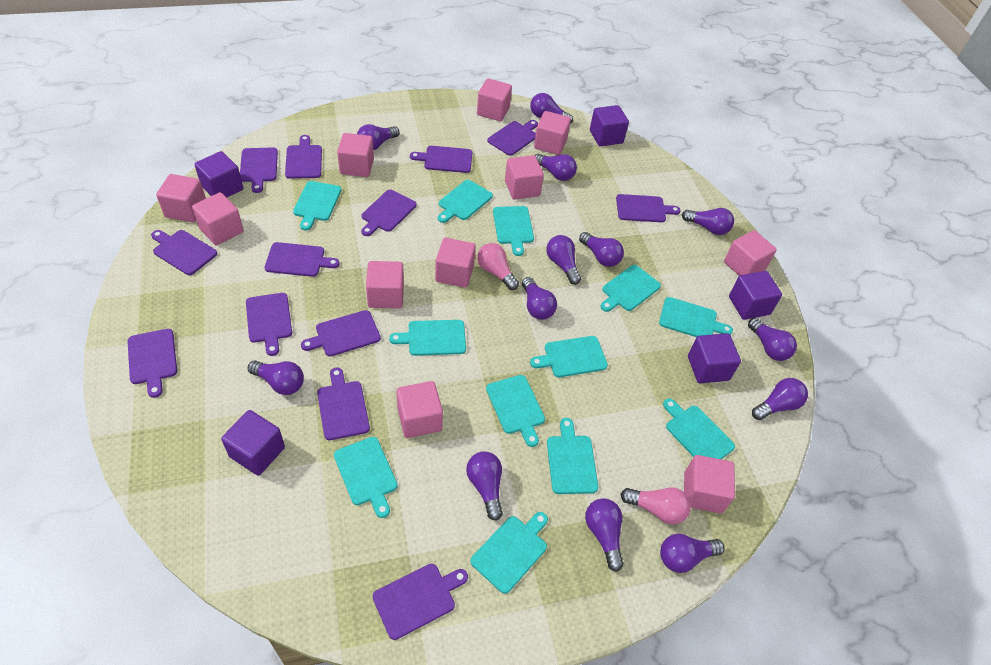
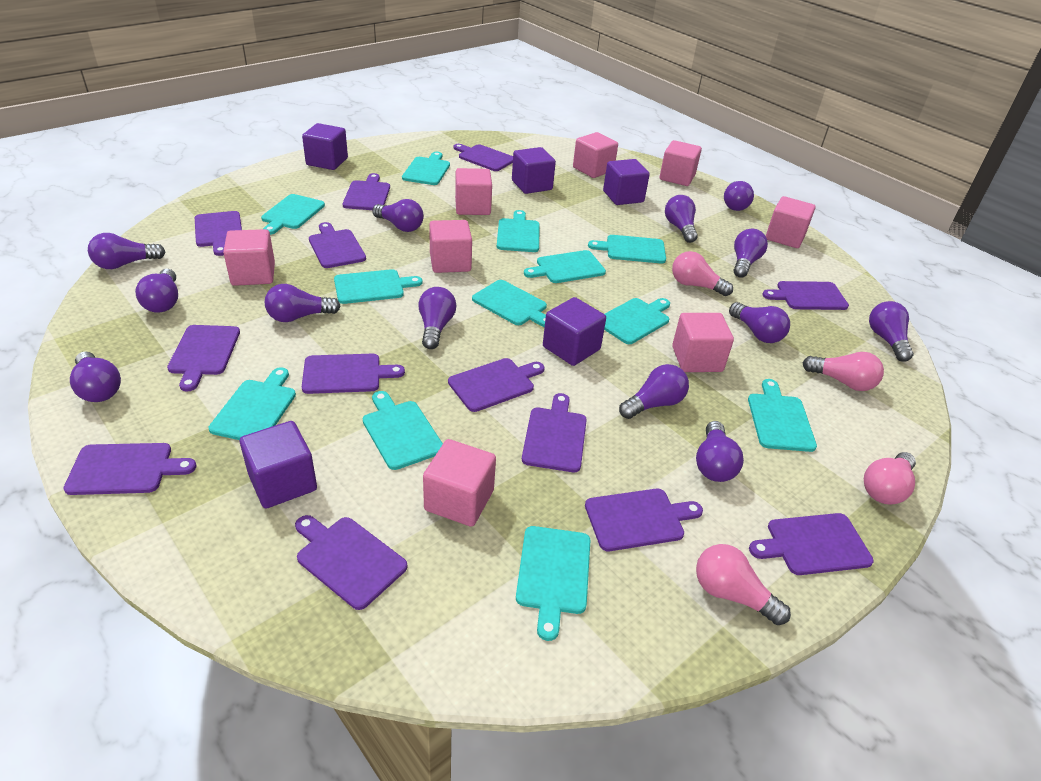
pink cube: [156,174,206,222] [192,192,243,245] [337,133,374,177] [366,261,404,308] [396,381,443,438] [435,237,476,288] [477,78,512,121] [505,155,544,200] [534,111,571,155] [684,455,735,513] [724,230,777,276] = 11 -> [223,229,275,286] [423,439,496,527] [429,220,472,273] [455,168,492,215] [573,132,618,178] [660,140,702,186] [672,313,734,372] [766,196,816,248] = 8
pink light bulb: [477,243,519,290] [620,487,691,525] = 2 -> [672,251,733,296] [696,544,791,625] [803,352,884,391] [864,452,916,505] = 4

